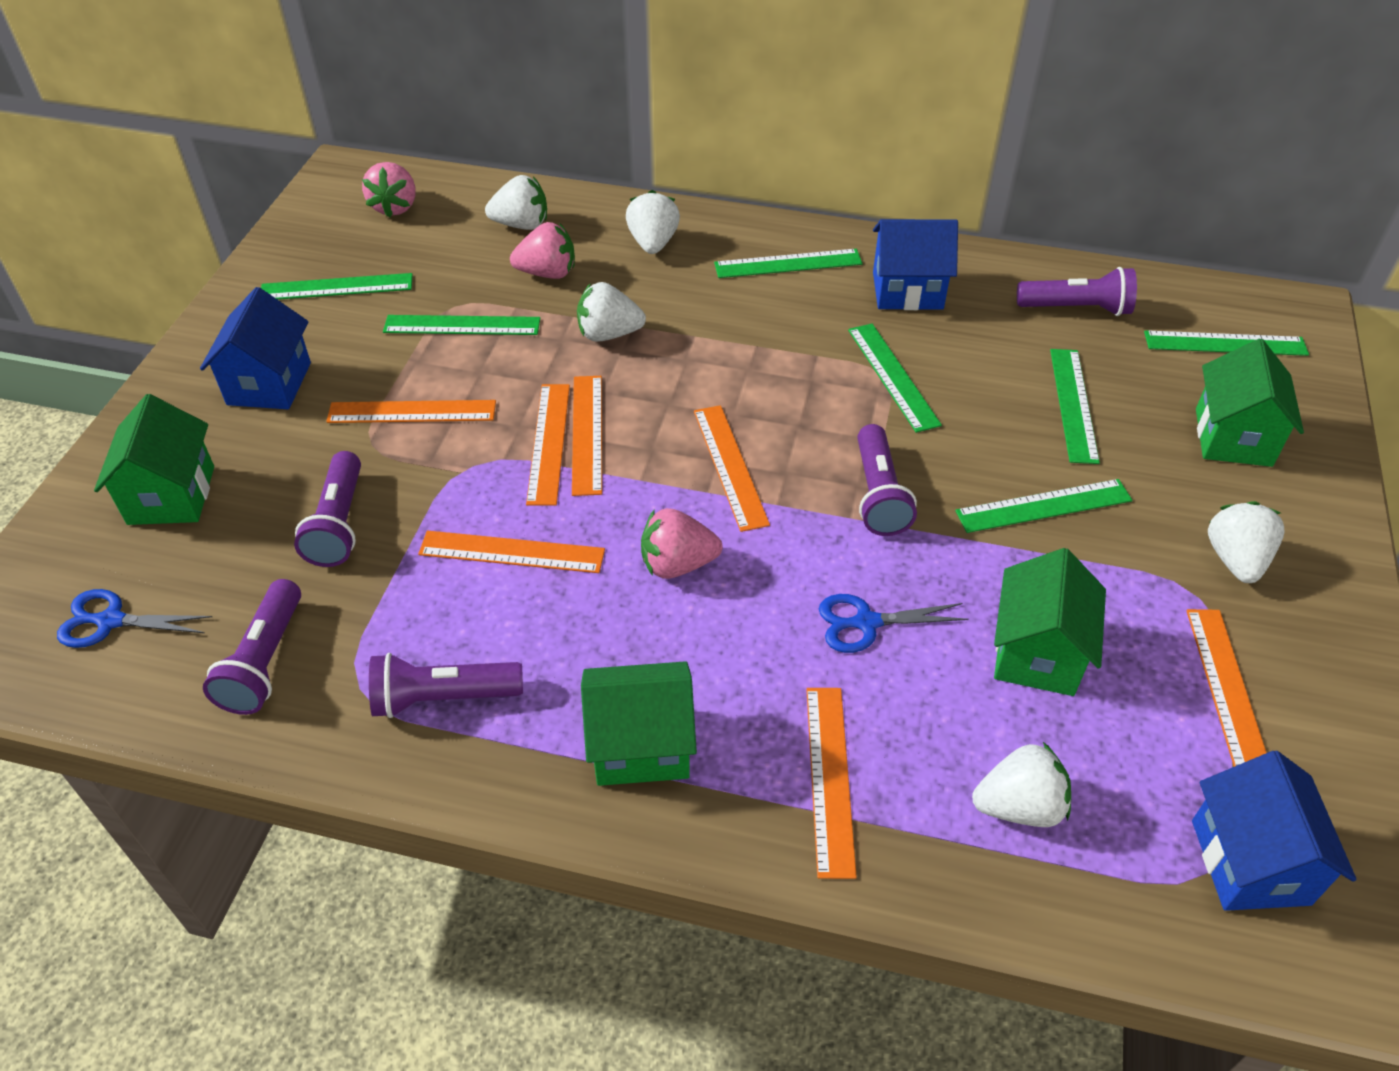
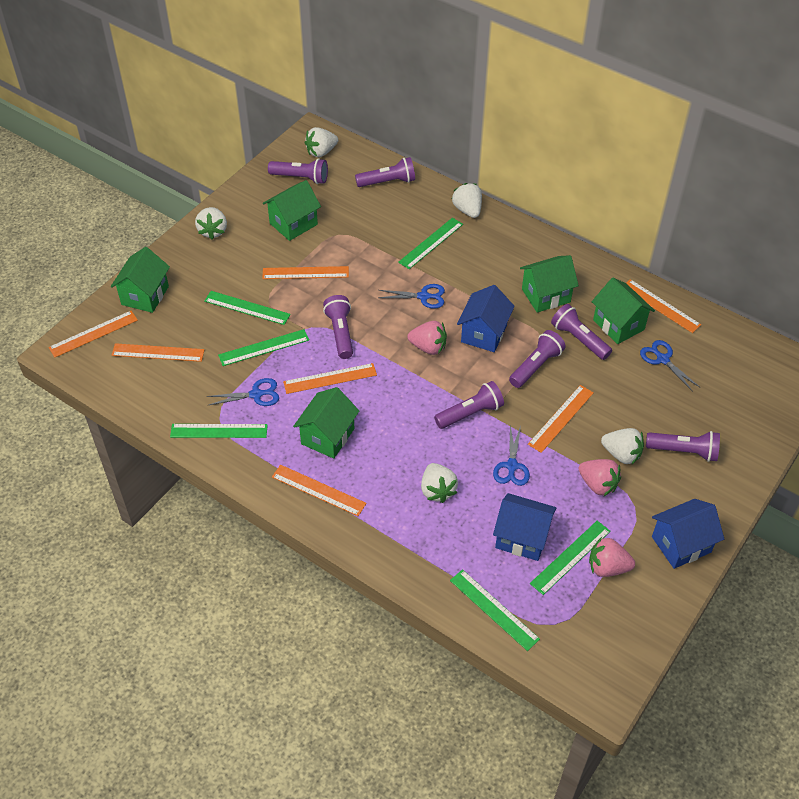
blue scissors: [57,589,212,648] [819,594,968,653] = 2 -> [207,378,279,406] [379,284,445,309] [493,425,530,486] [640,340,699,392] = 4
green house: [94,394,214,525] [581,661,697,786] [994,548,1106,696] [1196,339,1304,467] = 4 -> [111,247,170,313] [263,180,321,241] [293,387,359,459] [520,255,579,313] [592,277,655,344] = 5
green ruler: [261,273,413,300] [383,315,540,335] [714,249,863,278] [848,324,942,433] [955,479,1132,533] [1050,349,1100,464] [1144,330,1309,356] = 7 -> [170,424,268,438] [204,291,291,325] [218,329,309,366] [398,218,463,269] [450,569,540,651] [530,521,611,595] = 6
purple flashlight: [203,579,301,715] [294,451,361,567] [369,653,523,718] [857,424,917,536] [1017,267,1137,316] = 5 -> [268,158,328,184] [323,295,353,359] [355,157,415,187] [434,381,504,429] [509,330,566,388] [551,304,612,360] [646,431,720,462] = 7

